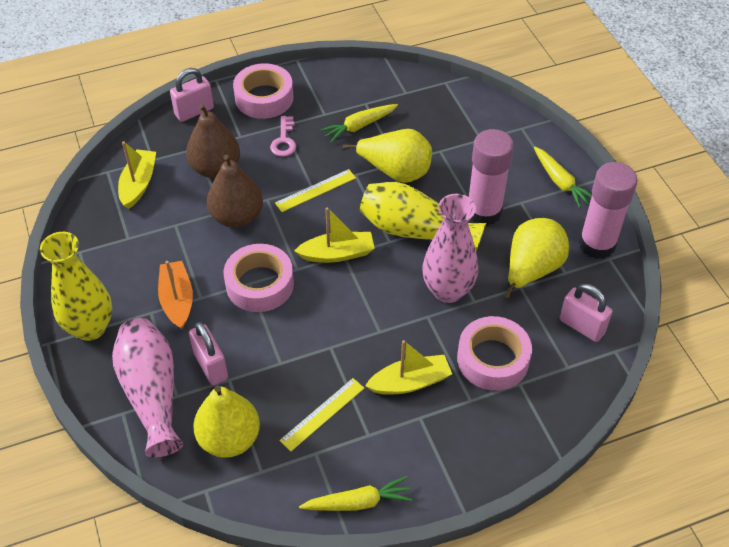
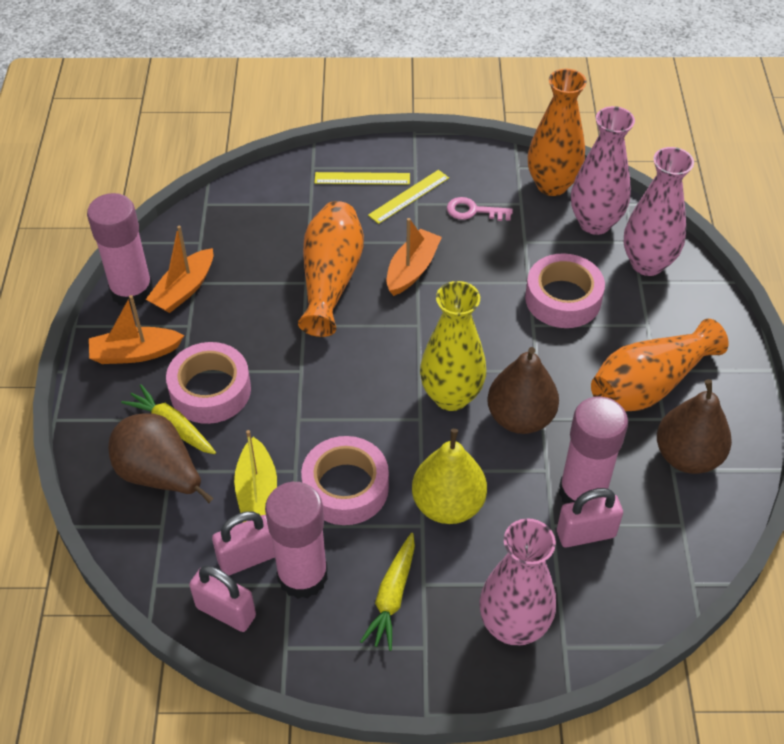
brown pear: [186,104,240,178] [207,155,263,228] = 2 -> [108,413,214,503] [487,347,559,434] [657,379,732,474] = 3
orange boat: [158,261,193,330] = 1 -> [89,295,184,364] [146,226,213,313] [387,218,442,296] = 3
orange vase: none = 0 -> [298,201,364,337] [528,69,587,196] [591,319,729,411] = 3
pink glue stick: [469,129,514,226] [579,162,638,259] = 2 -> [87,193,153,307] [265,482,328,599] [559,396,628,504] = 3
pink vase: [112,318,183,457] [422,194,478,303] = 2 -> [479,519,556,646] [571,106,635,235] [623,147,694,276] = 3
yellow boat: [118,141,156,209] [294,207,375,263] [365,340,452,394] = 3 -> [234,430,277,522] = 1
yellow carrot: [299,476,413,511] [320,104,398,143] [534,147,592,208] = 3 -> [121,384,216,454] [360,533,415,651] = 2
yellow pear: [193,385,260,458] [343,129,432,183] [504,218,569,299] = 3 -> [412,429,487,524] = 1
yellow vase: [40,232,112,341] [360,182,486,251] = 2 -> [420,281,486,411] = 1

